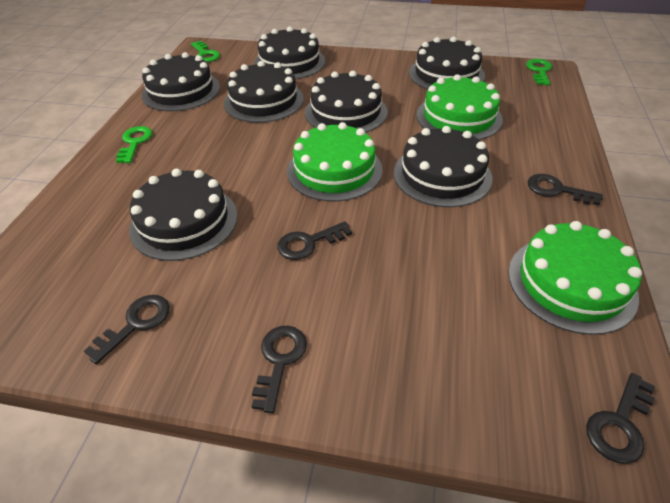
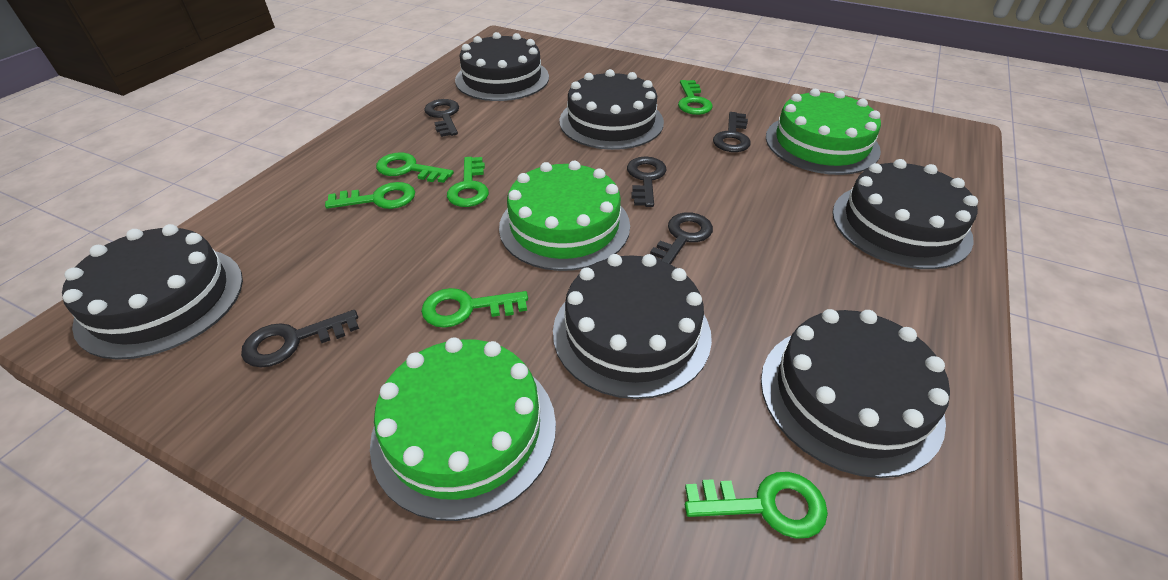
black cake: [129,168,238,261] [142,52,220,111] [224,61,304,123] [254,26,325,79] [305,71,387,133] [394,126,492,207] [409,37,485,89] = 7 -> [62,224,243,360] [455,32,549,101] [553,254,712,399] [559,69,664,150] [761,309,950,478] [832,159,978,269] = 6
green key: [116,126,153,163] [191,41,220,62] [526,59,552,85] = 3 -> [325,182,415,209] [376,152,454,183] [421,288,528,328] [447,157,489,207] [678,80,713,115] [685,472,828,539] = 6

